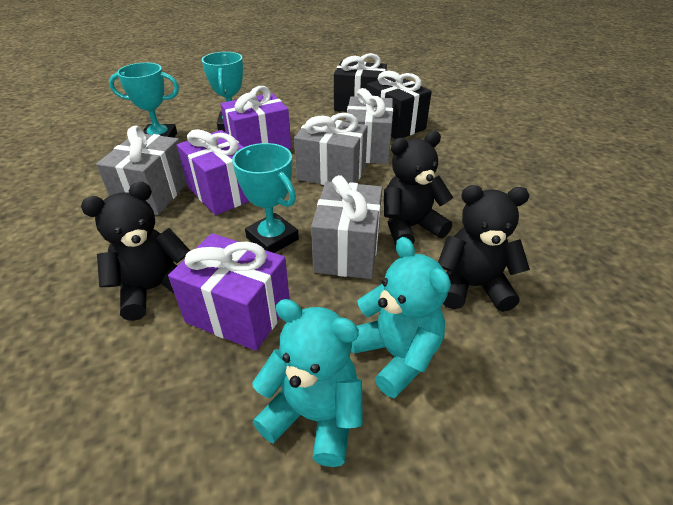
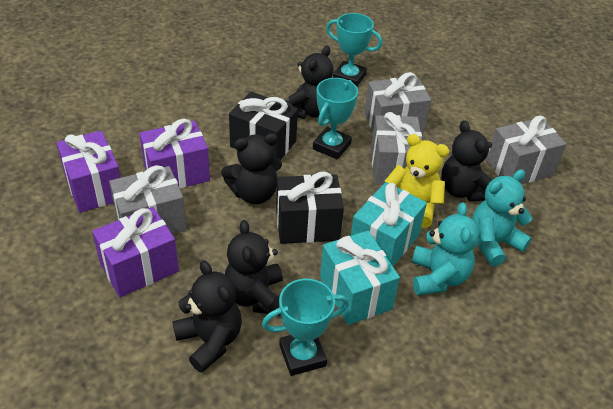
black teddy bear: [81,182,190,321] [384,131,453,245] [438,185,530,312] = 3 -> [172,260,242,373] [221,133,282,204] [225,220,283,316] [285,45,334,119] [441,120,492,202] = 5
turquoise gift: none = 0 -> [320,231,400,325] [351,182,427,266] = 2
yellow teddy bear: none = 0 -> [385,134,450,228] = 1

